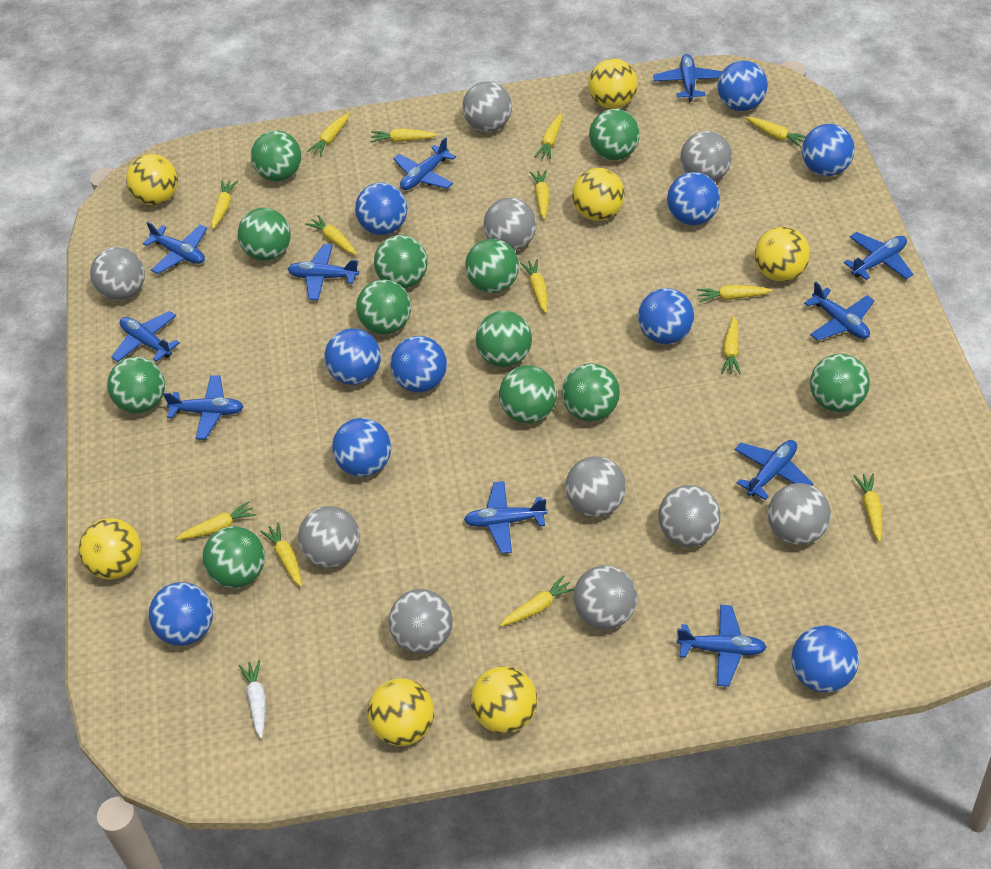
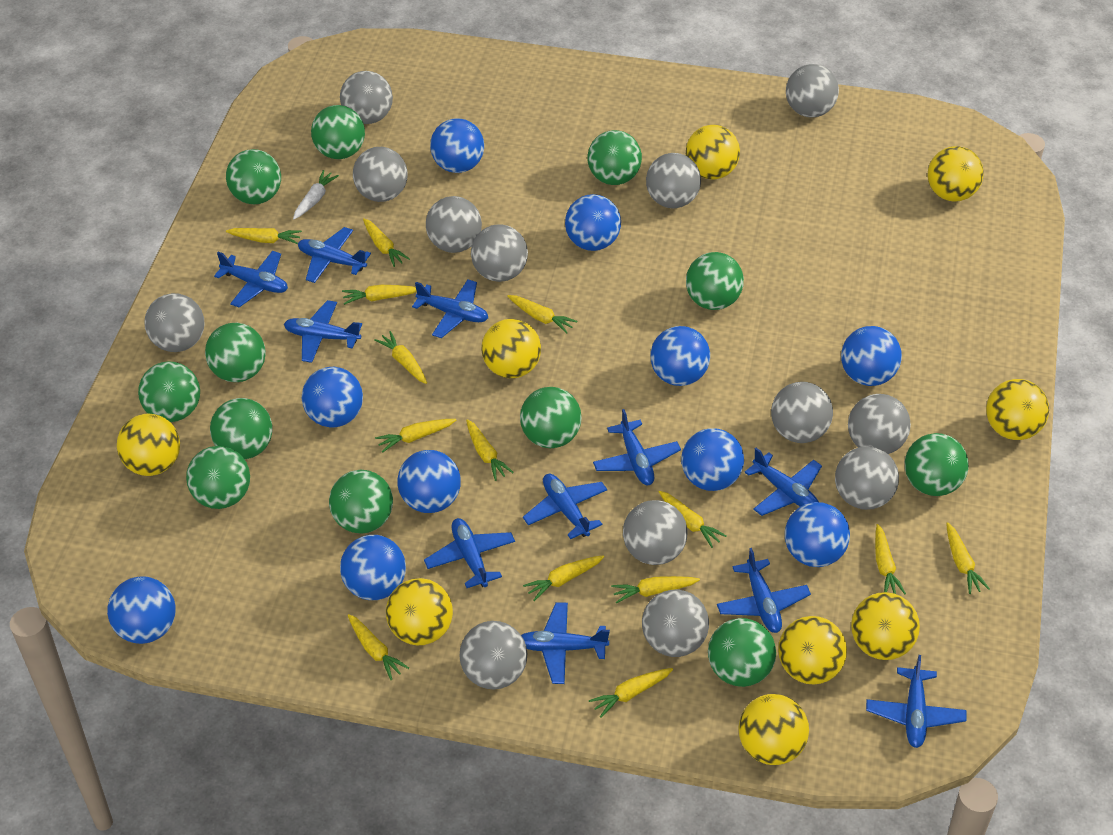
grey ball: [90,247,145,301] [298,506,360,568] [389,589,453,654] [462,82,512,132] [483,198,537,251] [565,456,626,517] [573,565,637,630] [658,485,721,547] [680,131,732,182] [768,483,831,545] = 10 -> [144,293,205,352] [340,71,393,124] [353,147,408,202] [426,196,482,253] [459,621,527,690] [471,224,528,282] [623,500,688,565] [642,590,709,657] [646,153,701,208] [771,382,833,443] [786,64,839,117] [835,446,899,510] [848,394,911,454] = 13
yellow ball: [79,518,142,580] [126,154,178,205] [368,678,434,746] [471,666,537,734] [572,168,625,221] [588,58,638,109] [755,227,810,282] = 7 -> [117,414,180,476] [386,578,453,645] [482,319,541,378] [686,125,740,179] [738,694,809,765] [778,616,847,684] [851,592,920,660] [928,146,984,202] [986,379,1049,440] = 9

